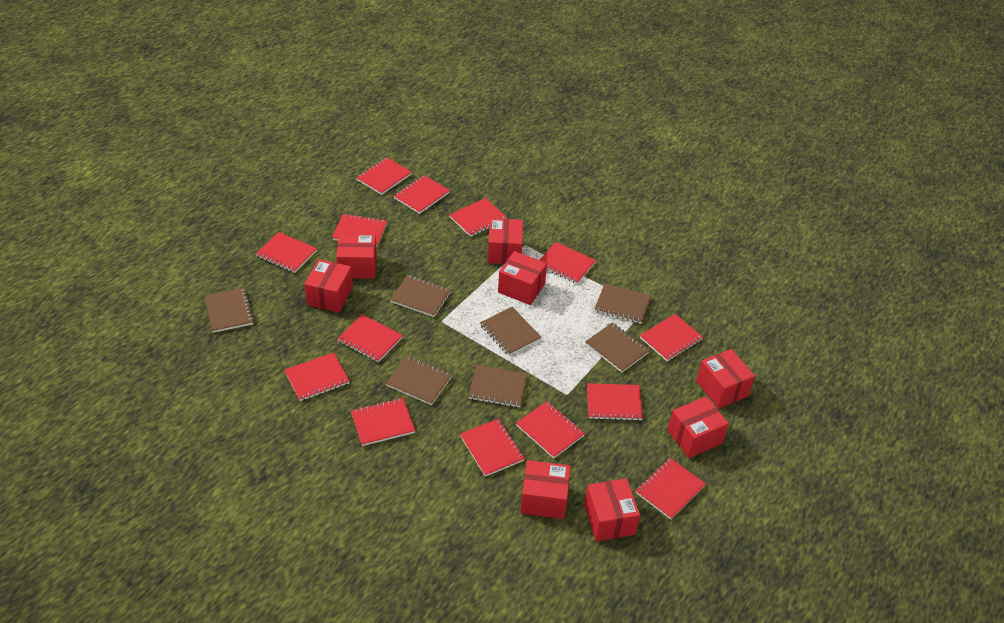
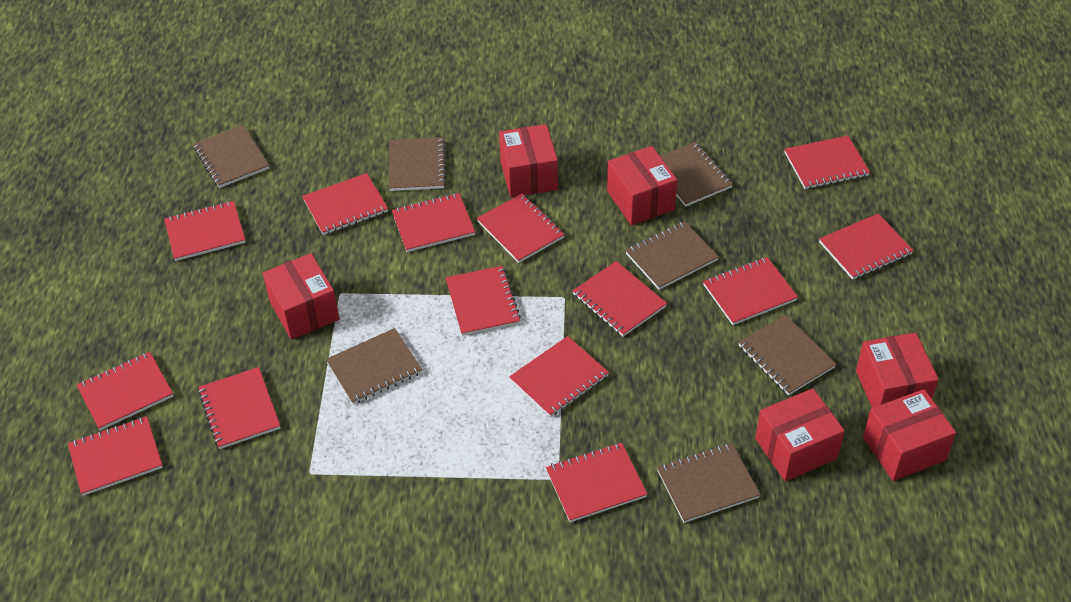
red box: [304,259,353,313] [336,234,377,279] [488,218,523,264] [498,251,547,305] [520,460,571,519] [584,478,640,541] [667,396,729,458] [696,349,755,409] = 8 -> [263,253,340,340] [499,124,558,197] [607,146,677,225] [755,388,845,481] [856,332,939,408] [863,389,956,481] = 6

